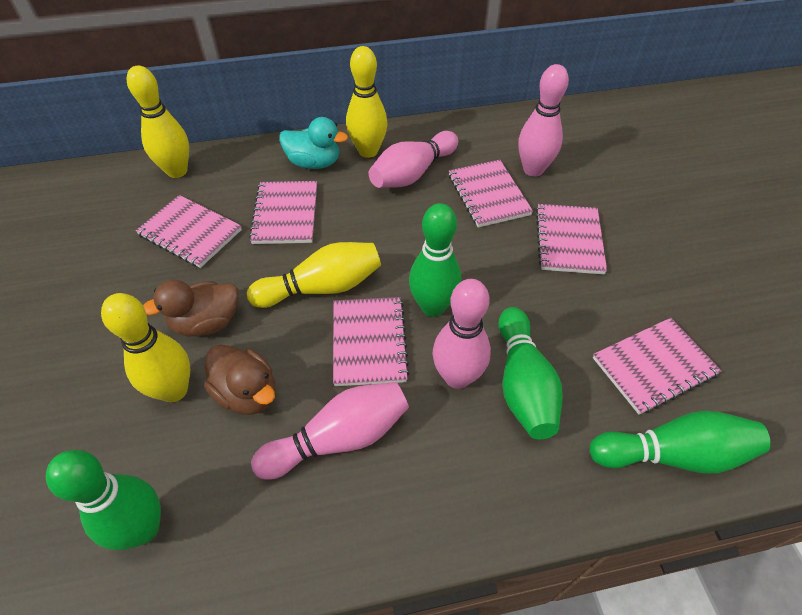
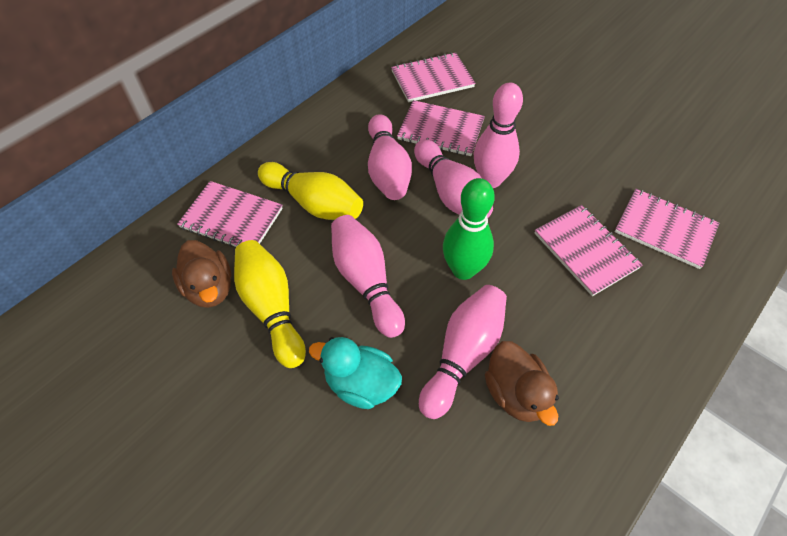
green bowling pin: [46,450,161,550] [409,203,461,317] [498,307,563,439] [589,411,771,474] = 4 -> [443,178,495,280] = 1
pink bowling pin: [251,382,409,480] [369,131,458,188] [433,279,491,389] [518,64,569,177] = 4 -> [331,215,405,338] [368,114,412,200] [414,139,493,218] [419,285,507,419] [474,83,523,188] = 5
pink notebook: [135,195,242,268] [249,181,317,244] [333,297,410,386] [449,160,533,227] [536,204,607,274] [593,318,722,415] = 6 -> [177,181,283,247] [391,52,475,102] [397,100,485,156] [534,205,642,296] [614,189,719,269] = 5
yellow bowling pin: [101,293,190,402] [127,66,189,178] [247,242,381,308] [346,46,388,158] = 4 -> [234,240,306,368] [258,162,363,220] = 2

